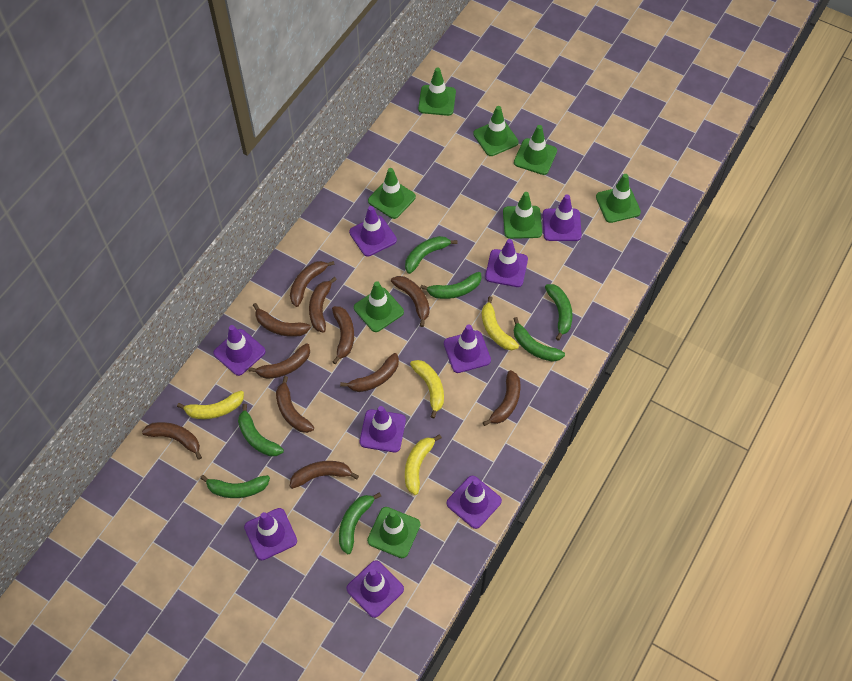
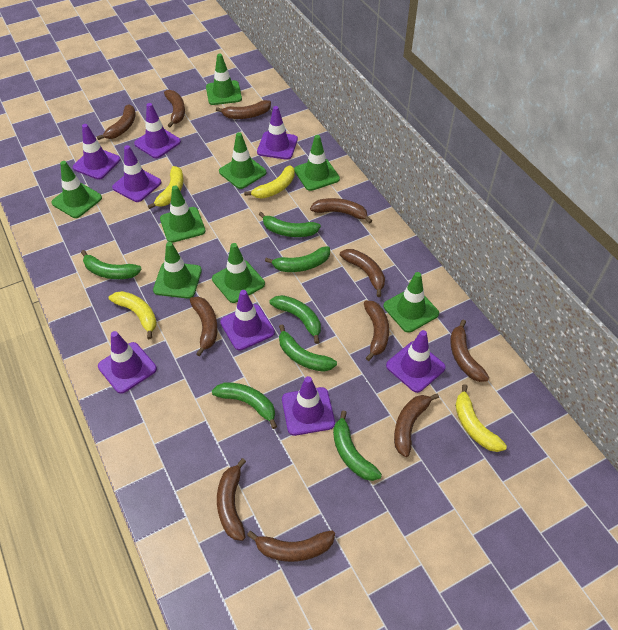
purple traffic cone: [213,325,266,376] [244,508,297,560] [346,560,404,618] [349,206,397,257] [360,406,406,452] [444,325,491,373] [446,476,502,529] [485,239,528,287] [542,194,582,241] = 9 -> [73,124,121,180] [98,331,157,394] [112,145,161,202] [134,103,181,158] [220,290,275,351] [257,106,298,160] [282,376,335,436] [386,330,446,393] = 8

